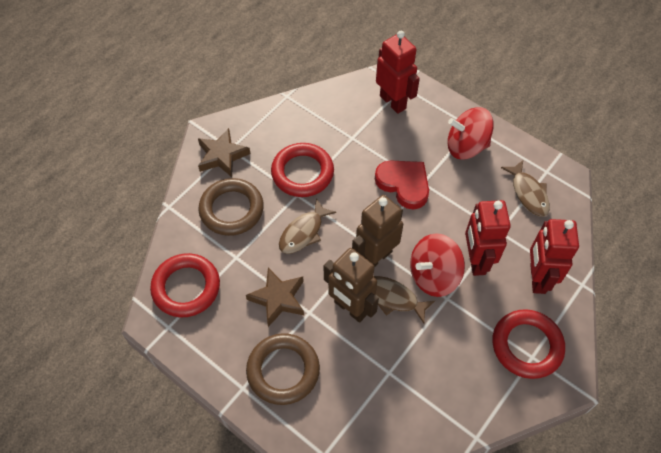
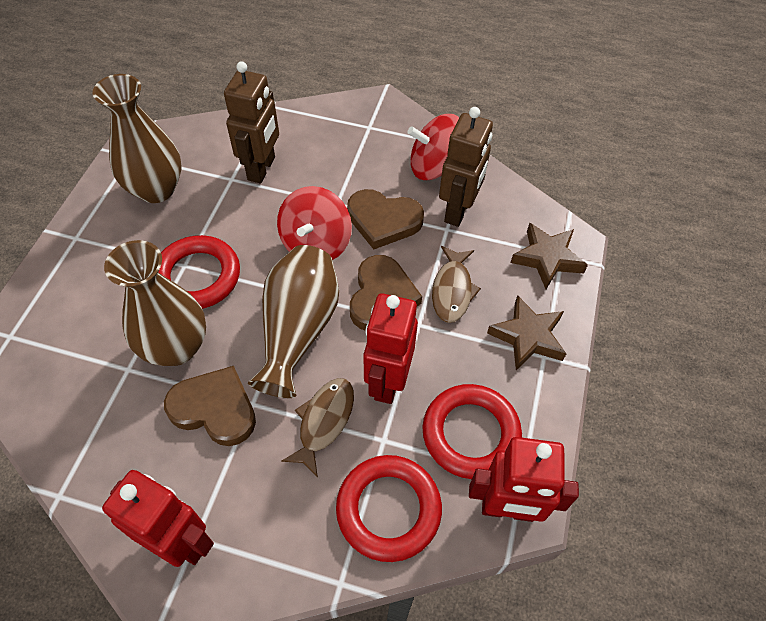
brown fish: [279,199,336,254] [373,276,435,323] [501,160,550,217] = 3 -> [281,378,354,477] [432,246,481,323] = 2
brown heart: none = 0 -> [164,366,256,446] [347,189,424,249] [350,255,422,330] = 3
brown ring: [199,178,264,236] [246,333,320,405] = 2 -> none = 0
brown vase: none = 0 -> [93,74,181,203] [104,240,206,366] [248,245,339,398] = 3
red heart: [375,160,429,210] = 1 -> none = 0

